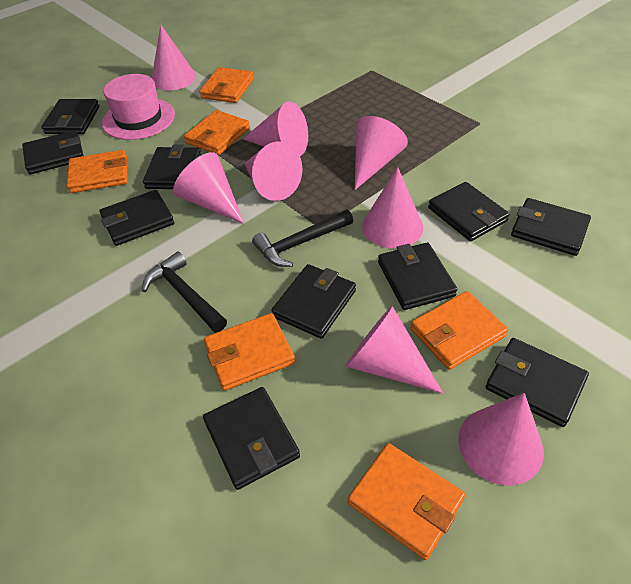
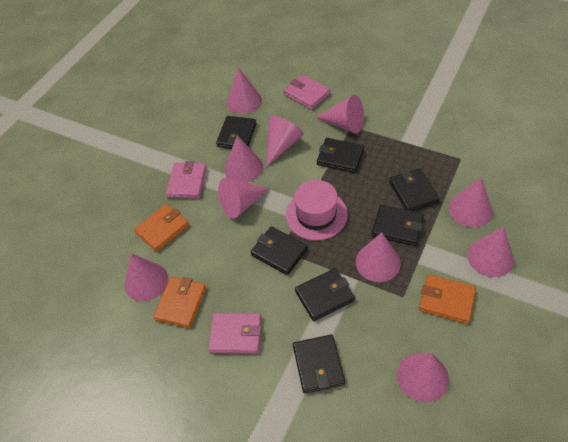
black hammer: [142,251,227,333] [252,210,353,267] = 2 -> none = 0
black wallet: [22,131,84,174] [41,99,100,134] [99,190,174,246] [143,144,202,189] [203,387,300,490] [271,264,356,339] [378,242,457,310] [428,182,510,241] [486,338,589,427] [511,198,591,256] = 10 -> [216,116,257,149] [251,226,308,275] [293,334,345,394] [295,268,355,321] [317,138,364,173] [372,205,424,246] [389,168,440,211] = 7
orange wallet: [67,150,128,193] [184,110,250,155] [199,67,254,103] [204,313,295,391] [348,443,465,560] [410,291,508,370] = 6 -> [134,204,189,252] [153,277,206,328] [419,274,476,324] = 3
pink cone: [152,25,196,90] [173,152,244,224] [243,101,308,156] [244,141,303,201] [345,306,443,394] [355,116,408,190] [362,167,423,248] [458,393,544,485] = 8 -> [125,253,168,302] [218,178,270,219] [225,135,263,183] [227,67,262,114] [266,116,304,167] [316,95,364,134] [356,232,401,282] [397,353,449,402] [449,177,493,227] [467,226,514,277] = 10
pink wallet: none = 0 -> [166,161,207,199] [208,313,262,354] [284,75,330,110] = 3

